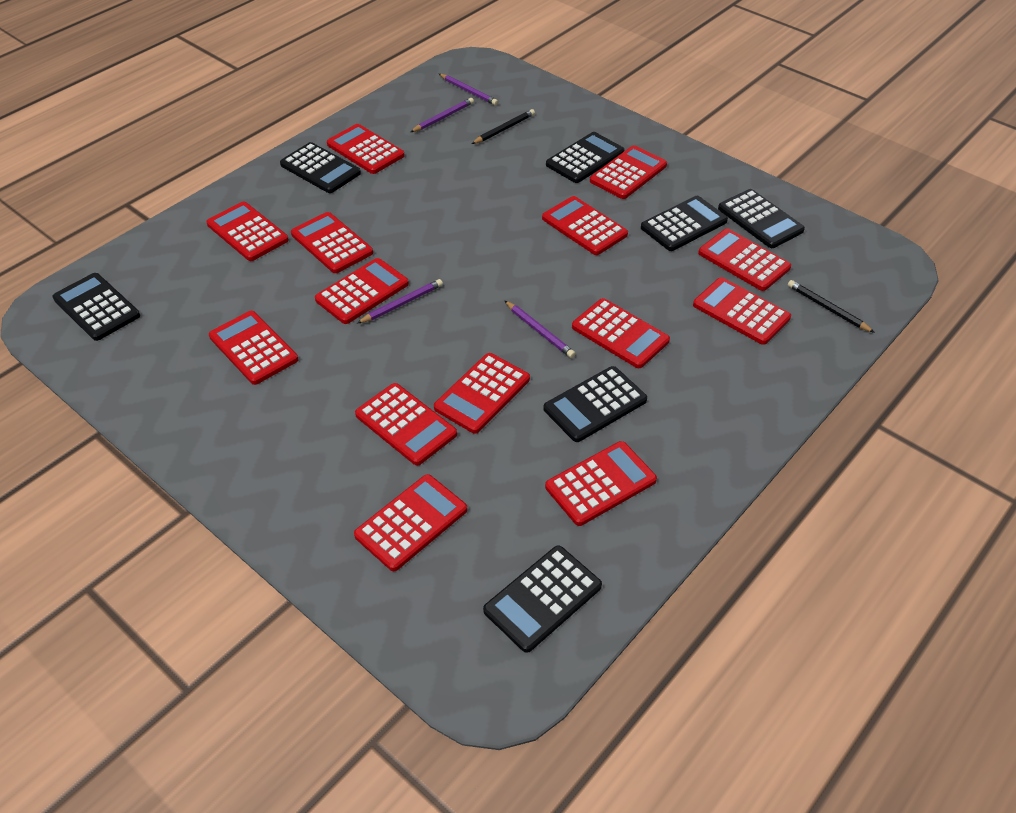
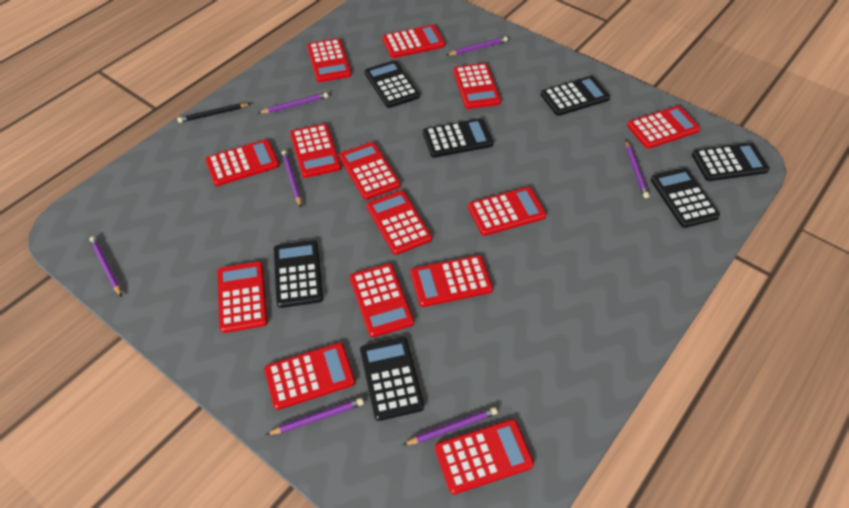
black pencil: [471,109,535,144] [788,280,875,333] = 2 -> [177,103,251,123] = 1
purple pencil: [357,279,443,324] [410,98,474,132] [439,74,498,105] [504,300,576,358] = 4 -> [90,236,122,297] [259,92,328,114] [266,398,364,435] [282,150,302,207] [403,407,498,445] [446,36,508,55] [626,140,650,198] = 7

